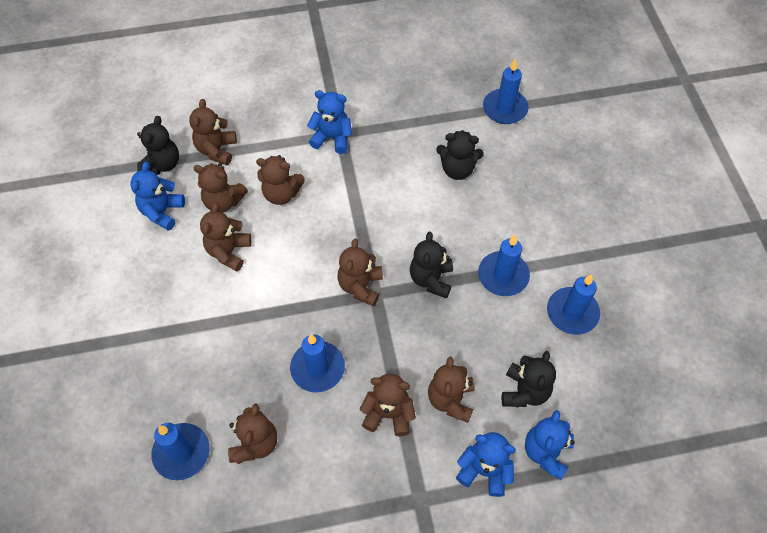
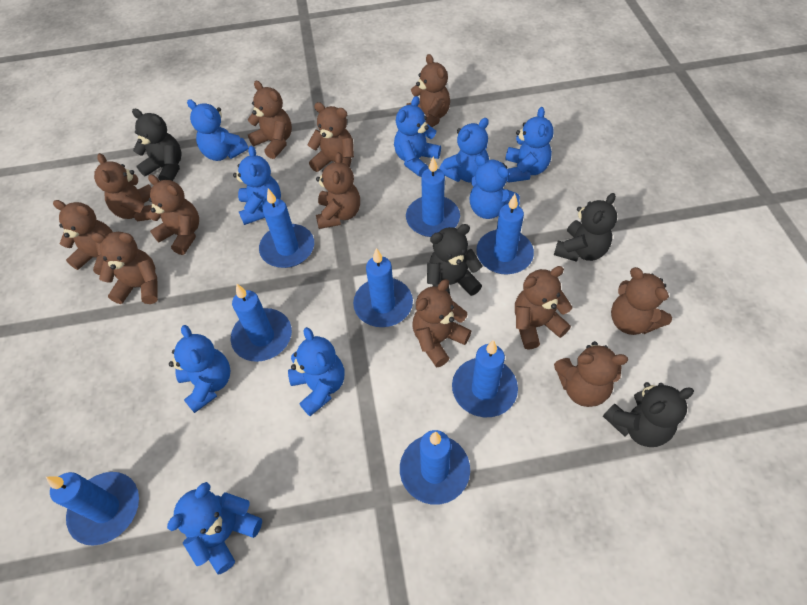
blue candle: [151,423,210,480] [290,334,345,393] [478,235,530,296] [483,58,529,124] [547,274,600,335] = 5 -> [46,472,139,546] [231,284,292,362] [259,189,314,268] [353,248,413,327] [400,430,470,505] [406,157,460,237] [452,340,518,417] [476,194,534,274] = 8
blue teddy bear: [130,162,185,231] [307,90,352,154] [456,432,516,497] [525,410,575,480] = 4 -> [167,482,262,574] [169,325,231,413] [187,99,249,161] [233,146,281,225] [288,327,344,416] [394,96,441,177] [439,118,489,182] [470,155,520,219] [505,107,554,183] = 9
brown teddy bear: [189,99,237,165] [194,163,248,213] [200,203,251,271] [228,404,277,464] [256,155,305,205] [337,239,383,306] [360,374,416,436] [428,356,475,423] = 8 -> [53,200,112,275] [91,232,158,304] [94,153,161,222] [148,174,199,255] [248,81,292,159] [307,102,354,172] [316,152,360,229] [406,54,450,127] [412,279,471,367] [515,266,572,350] [554,341,628,407] [611,267,672,335] = 12

